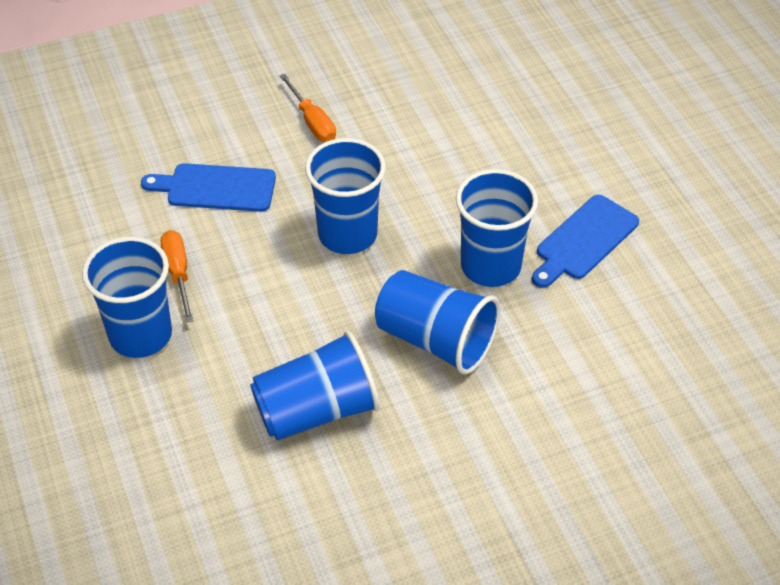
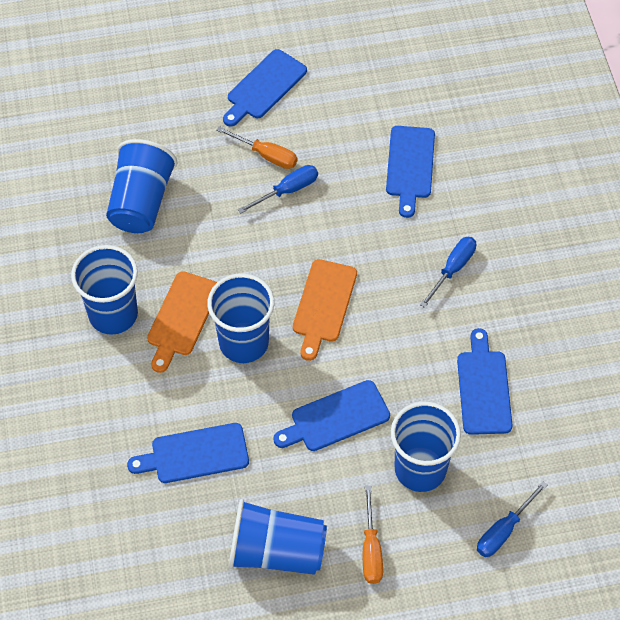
blue cutting board: [141,163,276,212] [532,195,639,288] = 2 -> [127,423,249,483] [223,49,307,127] [273,380,390,451] [386,126,435,218] [457,328,513,435] = 5
blue screwdriver: none = 0 -> [238,165,318,213] [420,237,476,308] [477,481,548,557] = 3
orange cutting board: none = 0 -> [147,271,217,373] [293,259,357,361] = 2

